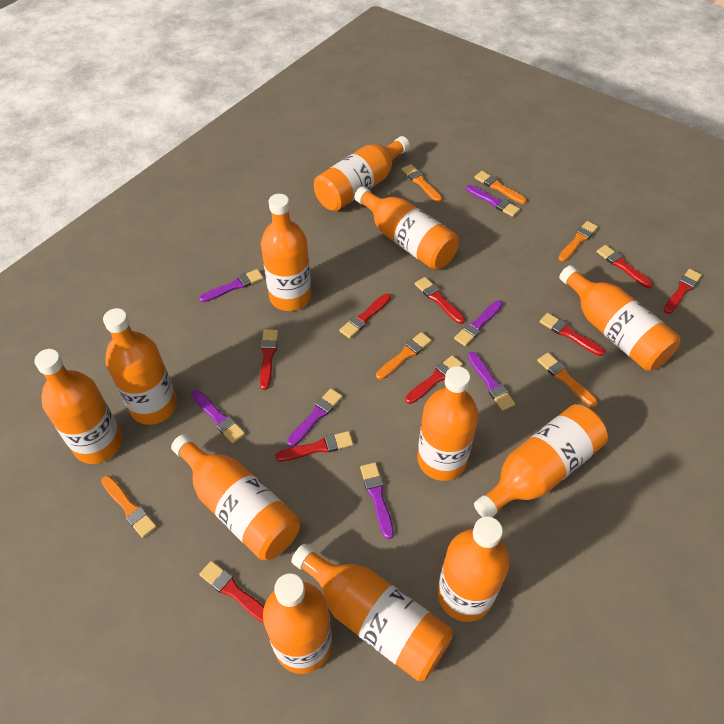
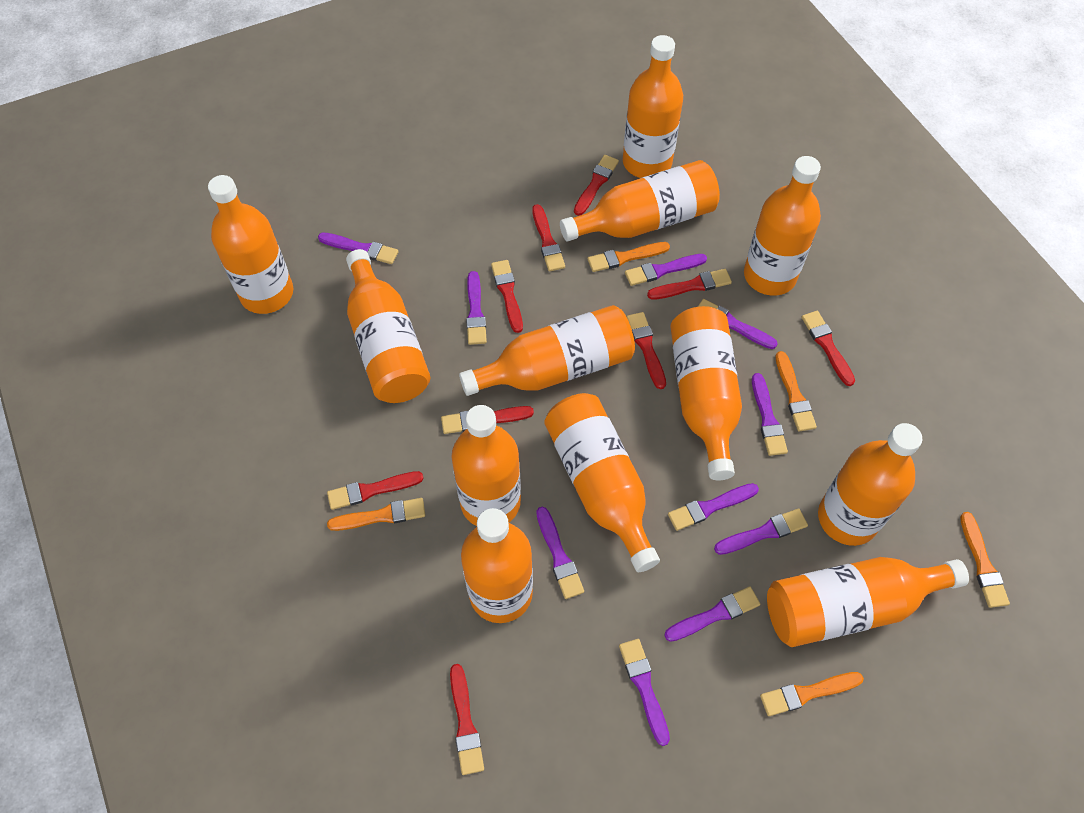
orange brush: [101,476,157,538] [376,332,432,380] [402,164,442,202] [474,171,527,204] [537,353,598,407] [558,221,598,262] = 6 -> [327,498,425,531] [588,242,670,272] [760,672,864,716] [776,351,817,432] [960,512,1010,608] = 5
purple brush: [191,390,245,443] [199,269,263,302] [287,389,343,447] [360,462,394,539] [454,301,503,346] [466,185,520,217] [468,352,515,411] = 7 -> [318,232,399,264] [466,271,487,345] [536,507,584,599] [619,639,670,746] [625,254,707,286] [664,587,760,642] [668,483,759,531] [698,299,778,349] [714,508,808,555] [752,373,788,456] = 10

